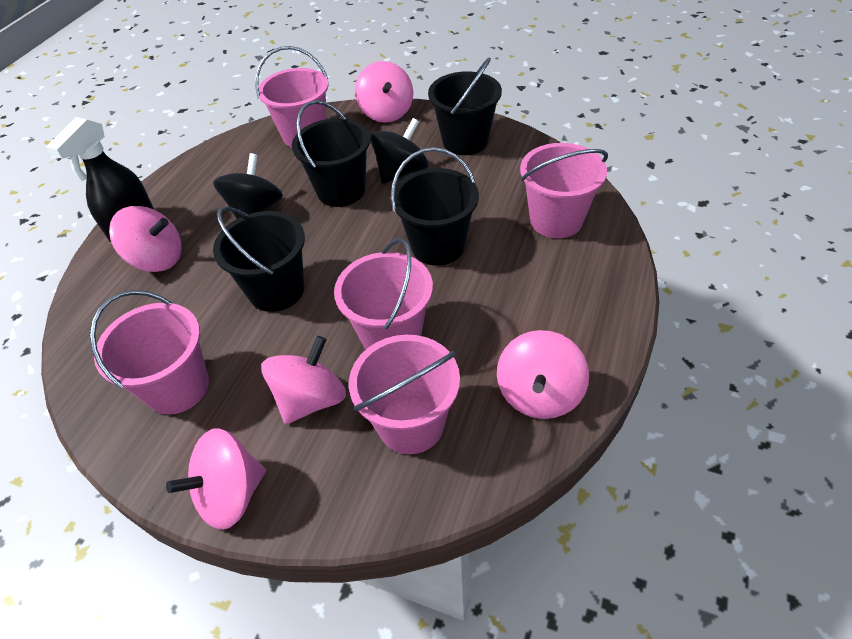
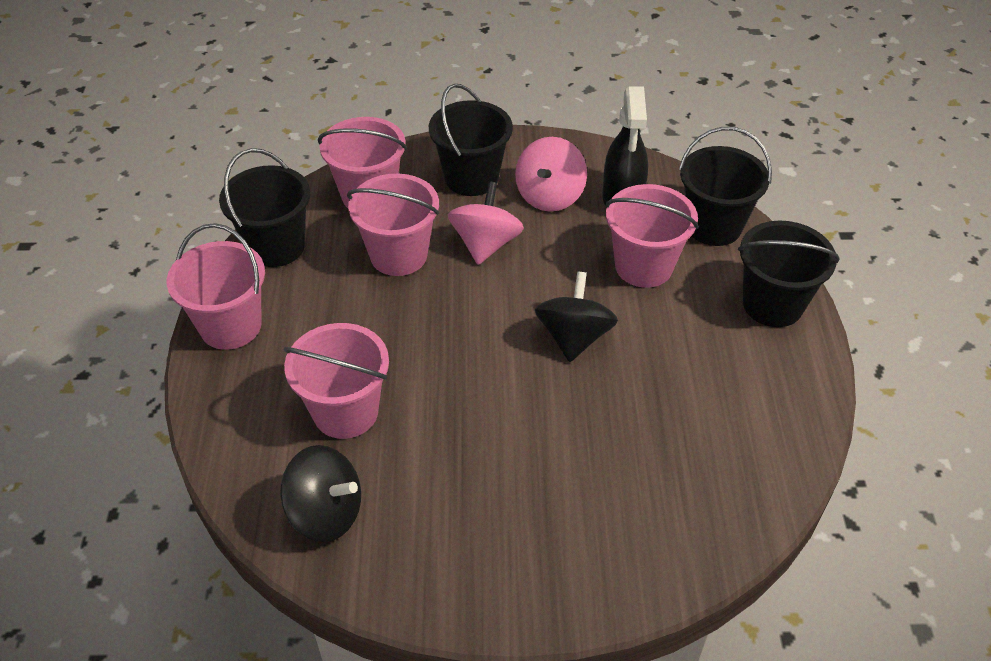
pink spinning top: [109,206,182,272] [166,428,266,530] [261,336,346,424] [355,61,413,123] [497,330,589,419] = 5 -> [448,181,524,265] [515,137,587,212] = 2

